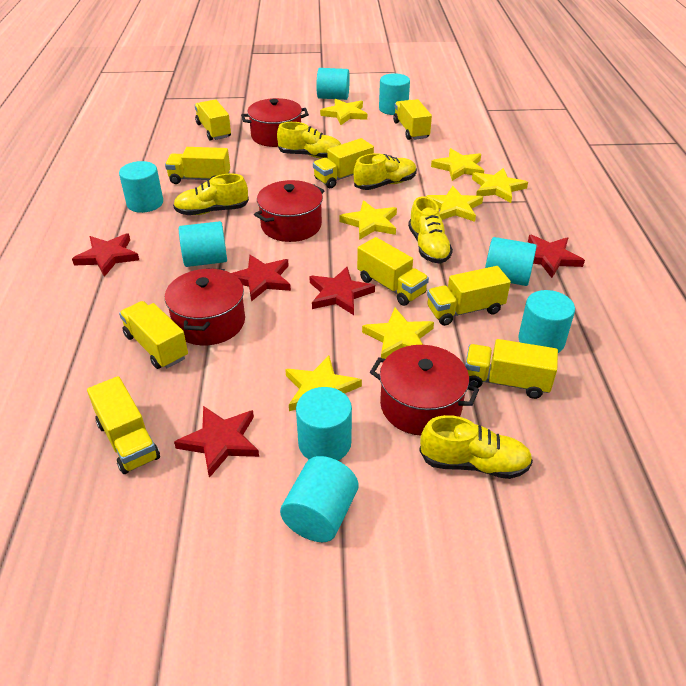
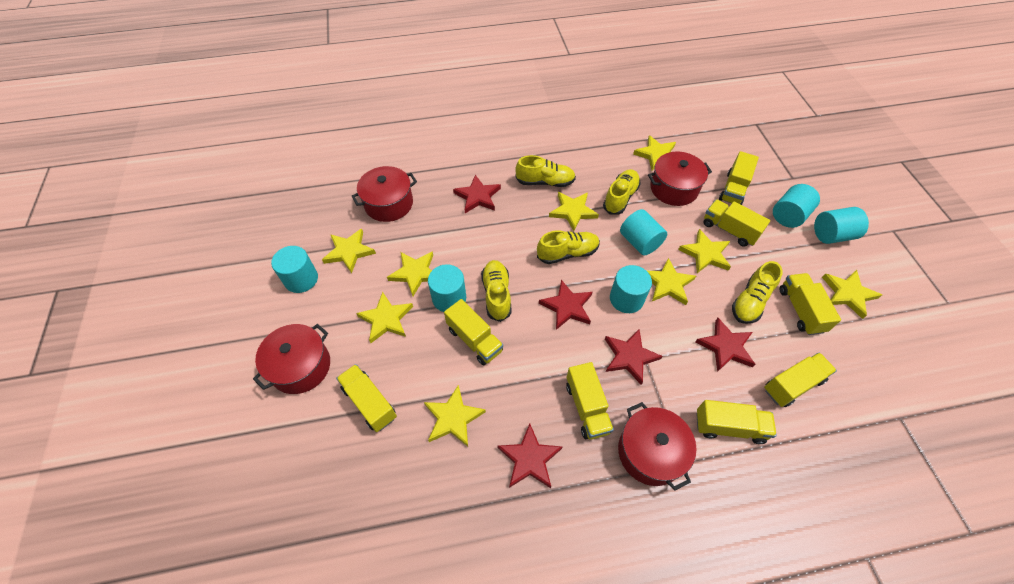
turquoise cylinder: [119,161,163,213] [179,221,227,267] [280,456,358,542] [296,387,352,461] [316,68,350,100] [379,73,410,115] [485,237,537,286] [518,290,575,353] = 8 -> [271,246,318,293] [428,264,466,312] [610,265,652,313] [620,209,667,256] [773,184,820,228] [814,207,869,244] = 6
yellow star: [285,356,362,411] [320,99,367,125] [340,200,397,240] [362,308,434,359] [425,186,483,222] [431,148,484,181] [472,168,528,203] = 7 -> [322,228,376,274] [356,292,413,343] [387,251,433,296] [424,385,486,447] [549,192,599,231] [633,135,676,171] [647,258,696,305] [678,229,731,273] [822,270,882,319] = 9
yellow truck: [87,376,160,474] [119,301,188,369] [165,147,230,184] [194,99,231,141] [313,138,374,188] [357,237,429,306] [393,99,432,140] [427,266,511,326] [465,339,558,399] = 9 -> [336,364,397,432] [444,299,503,365] [566,362,614,440] [696,400,777,444] [703,199,770,247] [719,151,759,205] [764,353,837,407] [780,273,841,335] = 8

